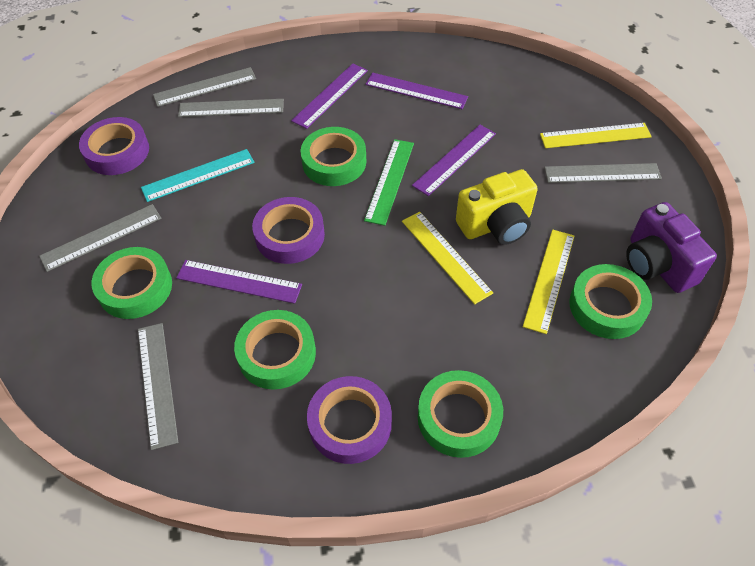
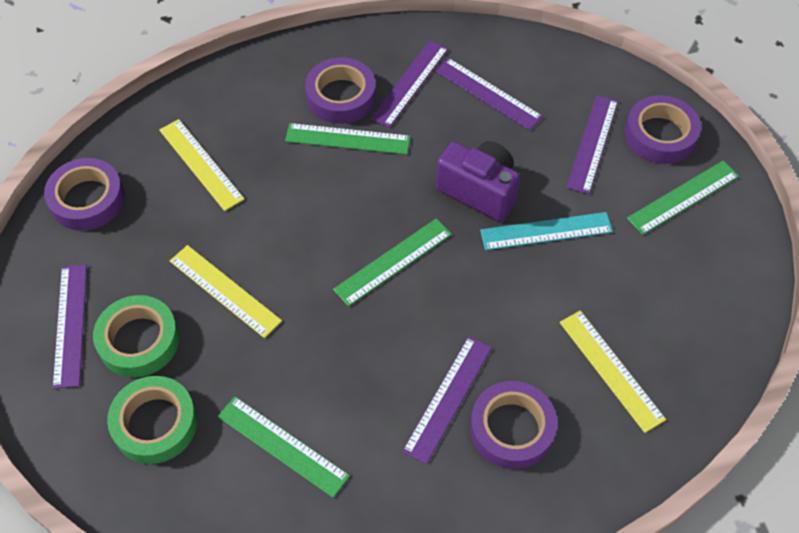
green ruler: [364,139,414,226] = 1 -> [218,396,350,498] [285,123,410,154] [333,219,452,306] [627,161,739,235] = 4
green tape: [91,247,172,319] [234,310,316,389] [301,127,366,186] [418,370,503,458] [569,264,652,339] = 5 -> [93,295,179,378] [107,376,197,464] = 2
grey ruler: [39,204,161,272] [138,323,178,450] [153,67,256,107] [178,99,284,117] [544,163,662,183] = 5 -> none = 0
purple ruler: [176,260,302,304] [291,63,368,129] [365,73,468,109] [412,125,496,196] = 4 -> [52,265,87,389] [370,41,448,128] [402,336,492,464] [435,58,543,130] [566,95,618,194] = 5
purple tape: [79,117,149,175] [252,197,325,264] [307,376,392,464] = 3 -> [44,158,125,231] [305,58,376,124] [470,381,557,469] [625,95,701,164] = 4
yellow camera: [456,169,538,245] = 1 -> none = 0

